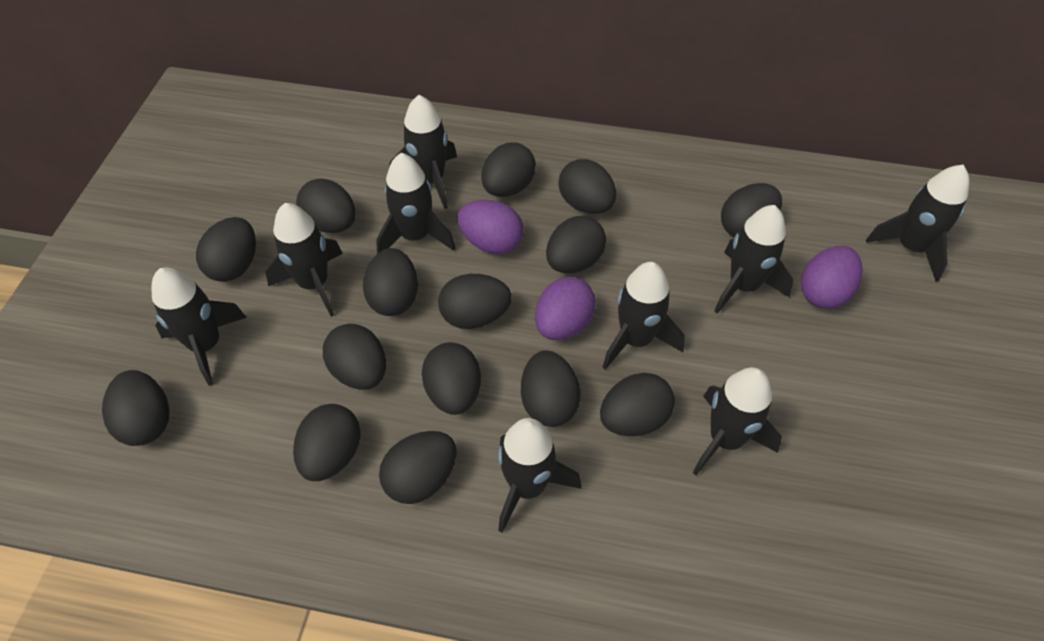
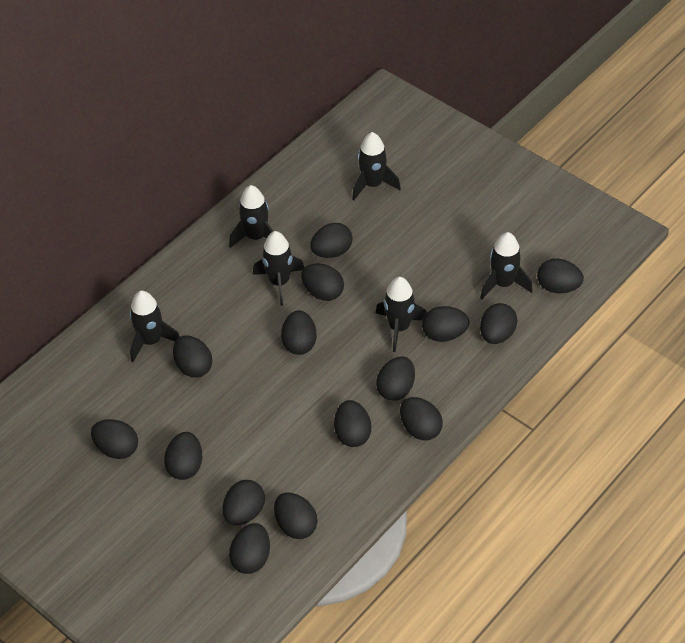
black rocket: [152,268,247,386] [265,203,343,317] [376,153,456,254] [389,95,457,209] [498,418,581,533] [603,262,685,370] [693,367,782,475] [714,205,793,314] [866,165,969,282] = 9 -> [130,291,180,362] [229,185,273,248] [253,231,304,306] [352,132,401,200] [376,277,427,352] [480,232,532,299] = 6
purple egg: [457,200,523,254] [535,277,596,340] [801,246,862,309] = 3 -> none = 0

